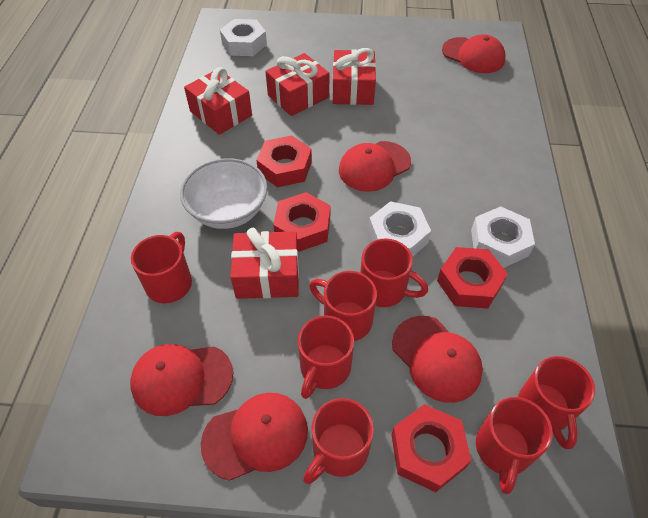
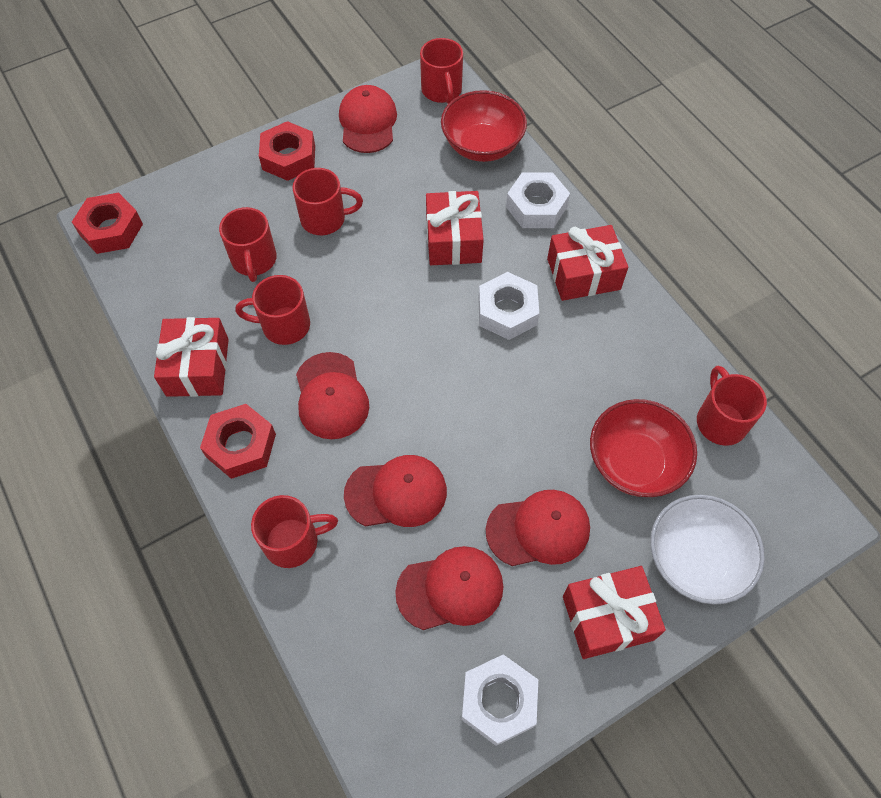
red bowl: none = 0 -> [441,90,527,162] [590,399,697,497] = 2
red mug: [131,232,192,303] [298,315,354,399] [303,398,374,484] [309,271,377,341] [360,238,428,307] [476,397,553,494] [518,356,595,449] = 7 -> [219,207,277,282] [235,275,310,345] [251,495,338,568] [293,168,363,235] [420,38,463,104] [697,366,767,446] = 6
red nut: [256,135,312,187] [273,192,331,252] [391,404,471,492] [437,247,508,309] = 4 -> [72,193,143,254] [200,404,276,479] [259,121,315,181] = 3

